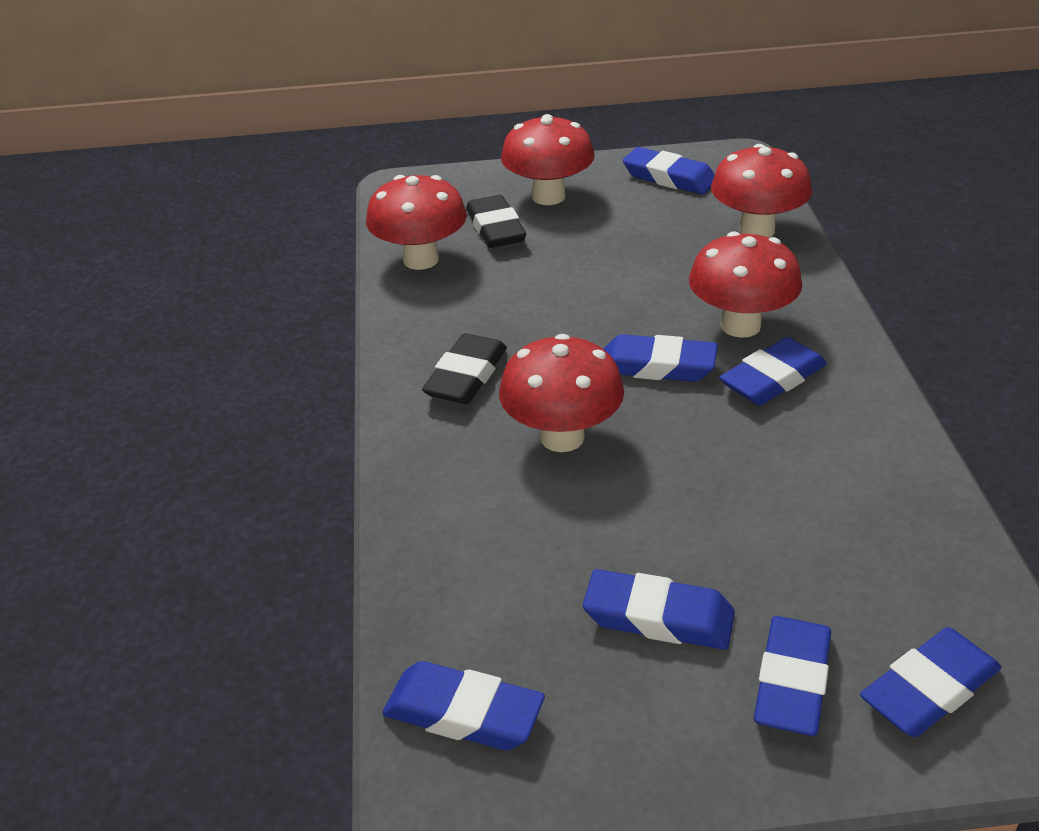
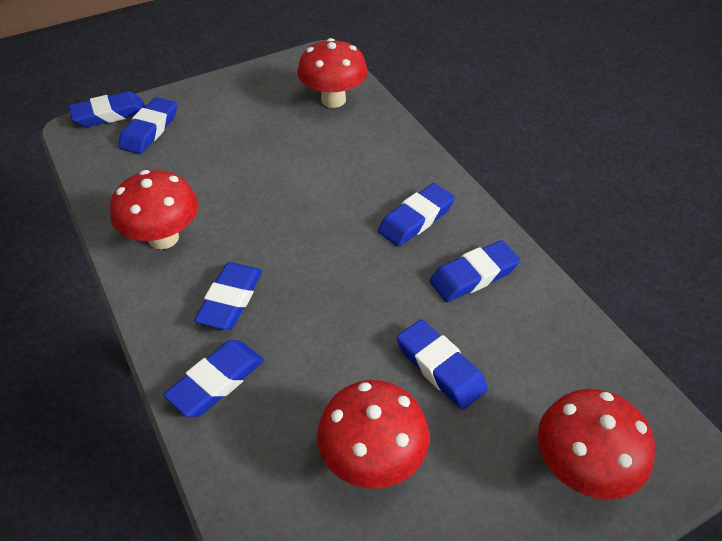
black eraser: [422,333,507,404] [466,195,526,248] = 2 -> none = 0
red mushroom: [366,175,467,270] [499,334,624,452] [501,114,595,205] [689,231,802,338] [711,144,812,238] = 5 -> [110,170,198,250] [297,38,368,108] [317,380,429,489] [538,389,655,499] = 4

